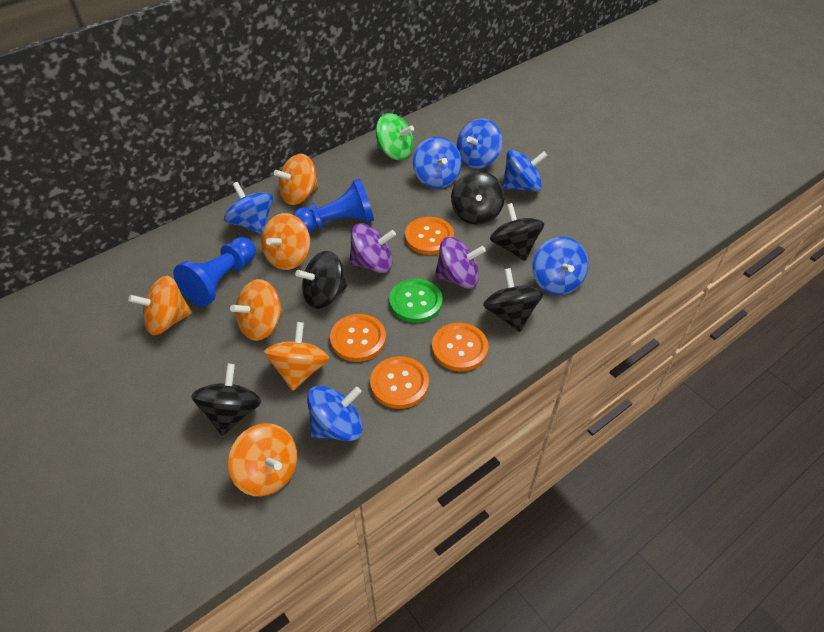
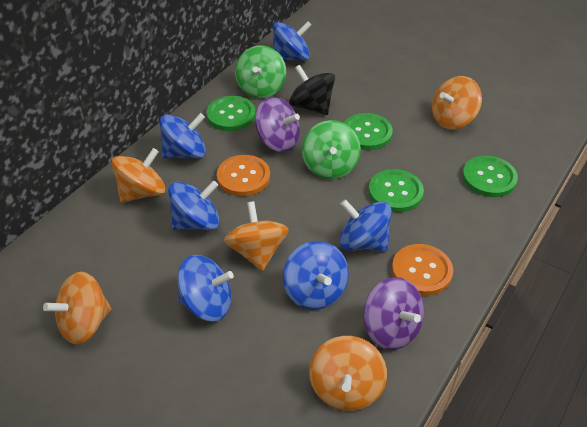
black spinning top: [191,364,261,436] [295,251,347,309] [451,171,505,225] [483,268,543,332] [490,203,544,261] = 5 -> [289,65,335,115] = 1
blue pawn: [173,237,256,307] [293,178,374,233] = 2 -> none = 0
green button: [389,279,443,323] = 1 -> [206,96,255,131] [344,113,393,150] [369,169,424,212] [462,156,518,197] = 4
green spinning top: [376,113,414,161] = 1 -> [235,45,286,98] [302,120,361,179] = 2
orange button: [330,314,386,362] [370,356,429,409] [405,217,454,255] [432,323,488,371] = 4 -> [217,155,270,196] [392,244,453,296] = 2
orange spinning top: [128,276,192,335] [228,423,297,497] [230,279,283,341] [261,213,310,270] [264,322,329,391] [274,154,318,205] = 6 -> [43,272,112,344] [111,148,165,203] [224,201,289,271] [309,336,387,411] [432,76,482,130] = 5

